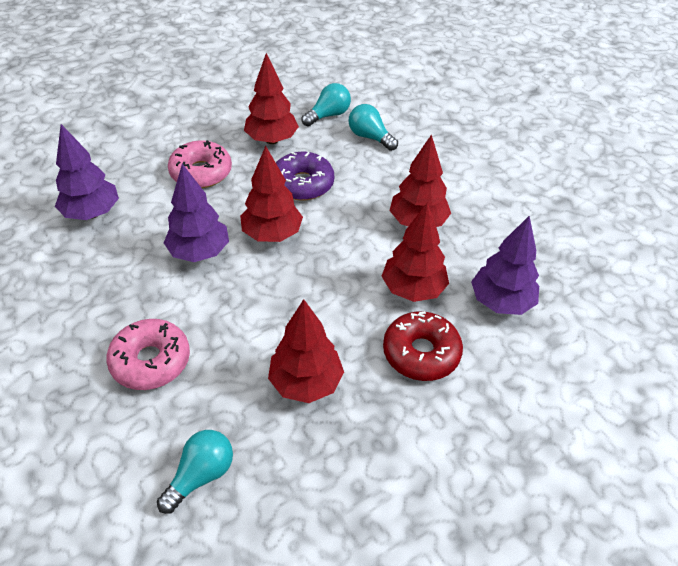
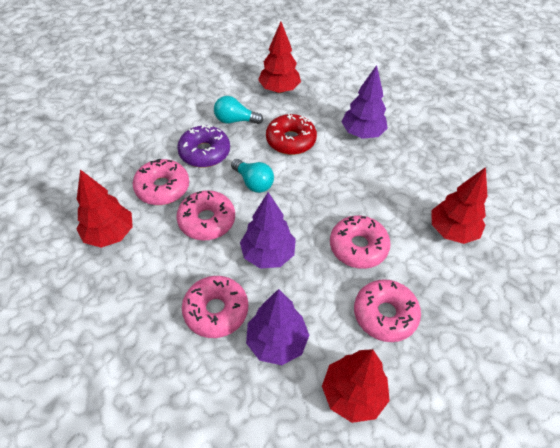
pink donut: [106,319,190,390] [168,140,232,188] = 2 -> [133,159,189,205] [176,190,235,240] [182,276,248,338] [330,215,391,269] [354,279,421,342] = 5
red tree: [240,146,303,242] [244,53,299,144] [268,299,344,403] [382,202,449,302] [389,134,451,227] = 5 -> [76,169,133,248] [258,22,301,93] [322,349,390,423] [431,167,487,244] = 4
turquoise light bulb: [157,430,233,514] [302,83,351,127] [349,104,398,151] = 3 -> [214,96,263,124] [231,159,274,193] = 2

